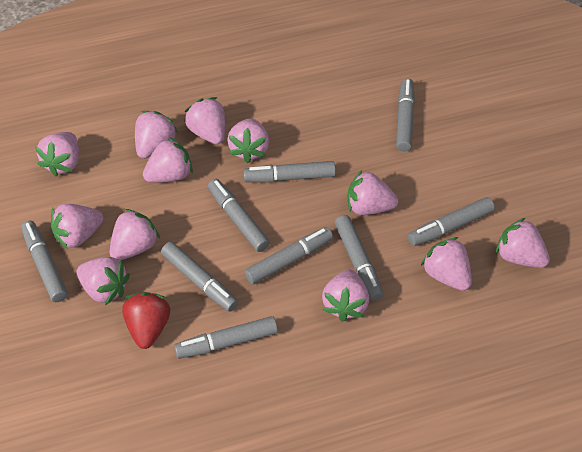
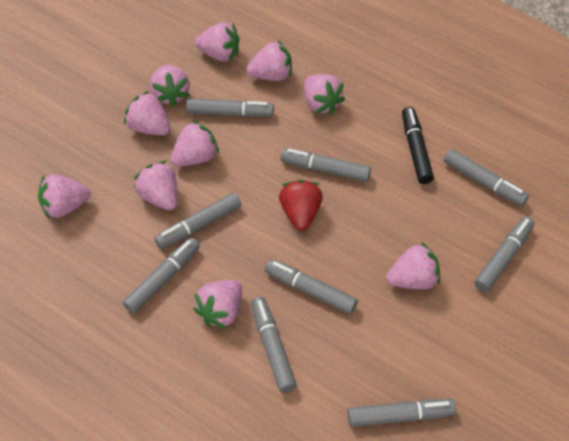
black marker: none = 0 -> [402,107,434,184] = 1
pink strawberry: [35,132,79,177] [51,204,103,249] [77,257,130,306] [109,209,160,261] [135,111,178,159] [143,137,193,183] [184,97,225,144] [227,118,269,163] [322,270,369,322] [348,170,398,215] [421,237,472,291] [496,218,550,268] = 12 -> [38,174,91,218] [124,91,170,136] [134,161,178,210] [150,65,190,107] [171,121,219,167] [193,280,242,329] [195,23,239,61] [246,40,292,81] [304,74,345,114] [386,242,440,289] = 10

